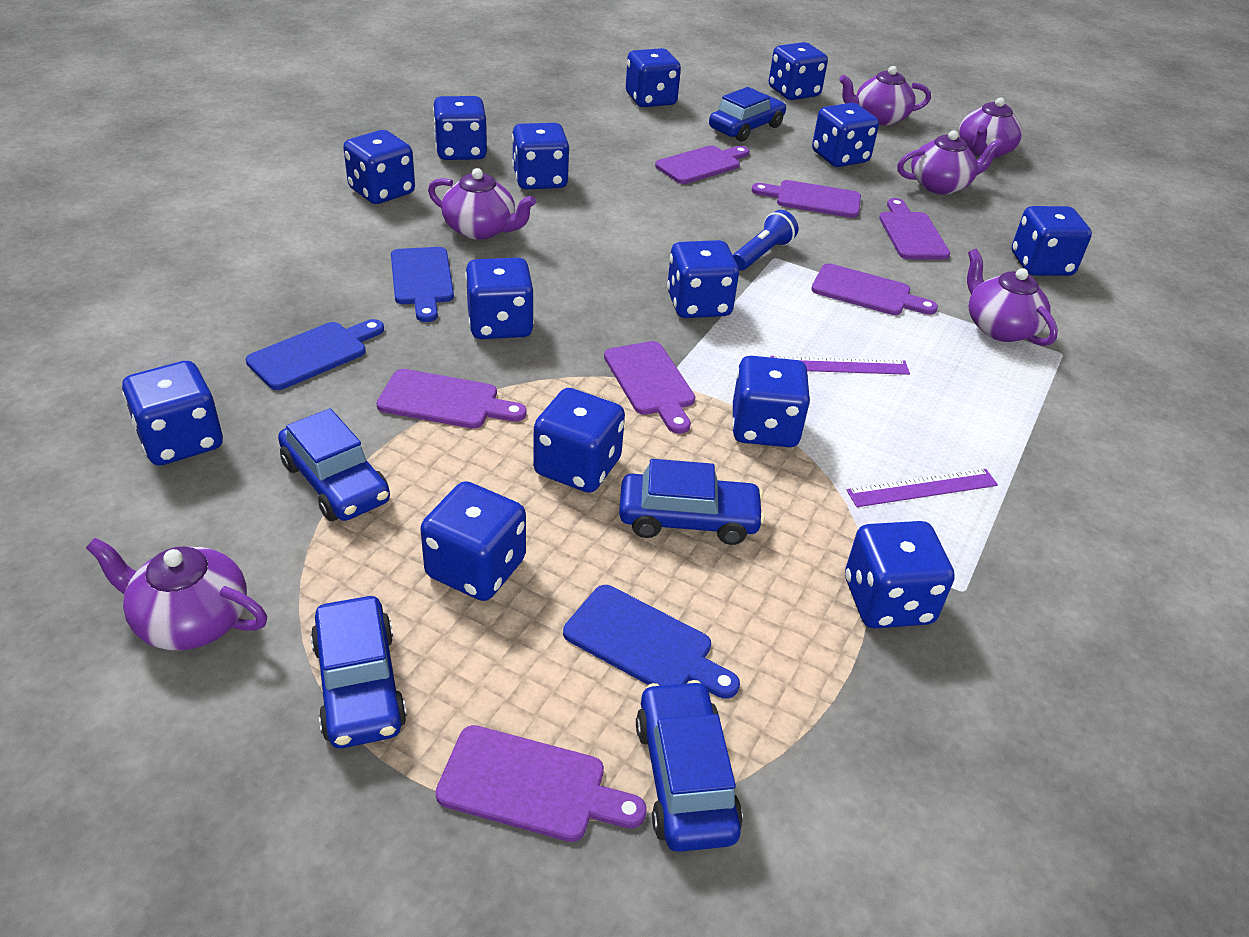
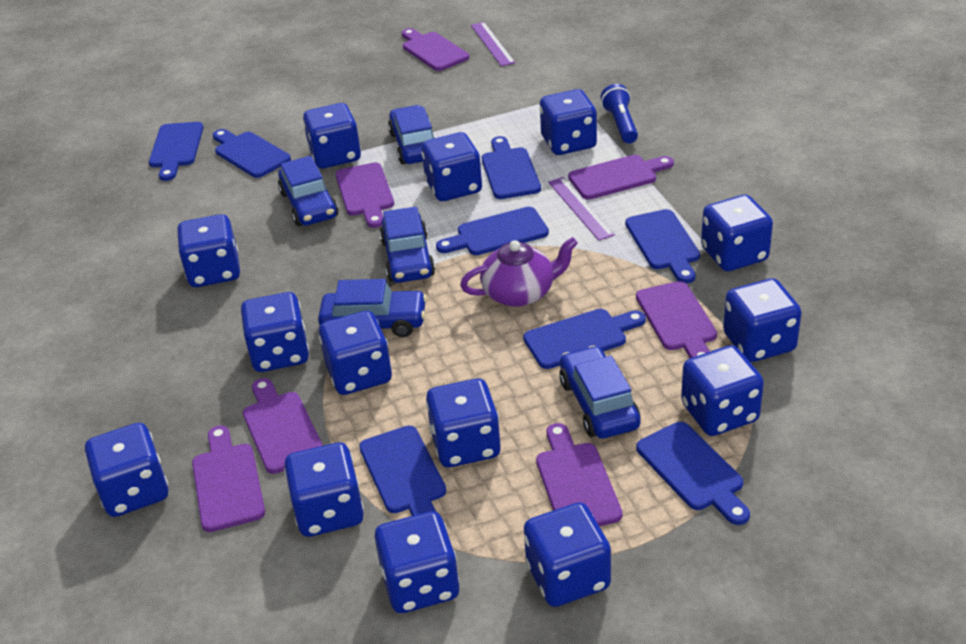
blue cutting board: [246,319,384,390] [391,247,454,322] [563,585,740,699] = 3 -> [149,122,203,181] [213,129,291,178] [359,426,446,516] [436,207,549,255] [482,136,541,199] [523,309,646,369] [625,209,700,283] [636,422,750,525] = 8
purple teapot: [86,538,267,650] [428,168,536,240] [839,66,931,125] [897,130,1003,194] [959,97,1022,158] [967,249,1058,346] = 6 -> [460,237,578,307] = 1

